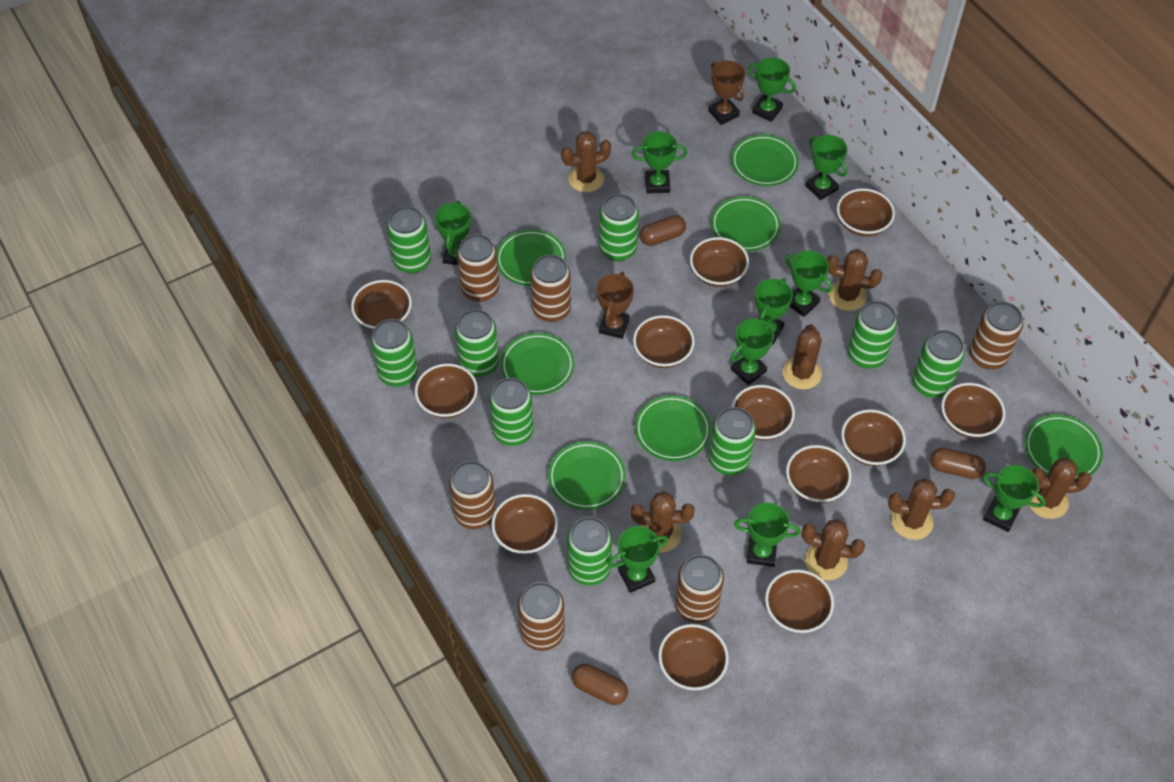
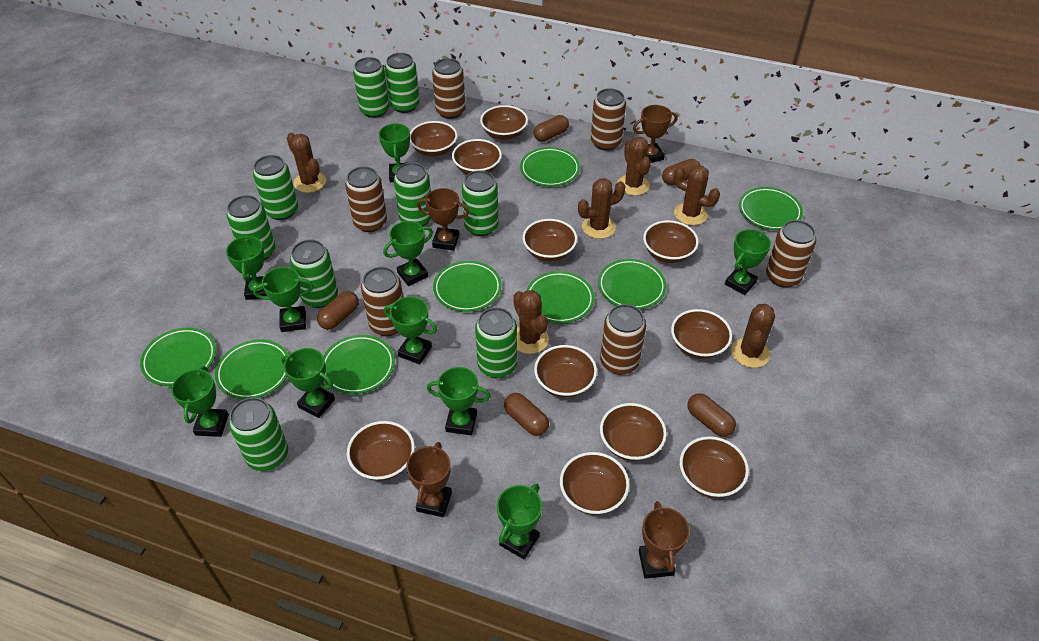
brown bowl: [351,280,412,330] [415,363,478,418] [491,494,558,554] [633,315,695,368] [658,624,729,690] [690,237,749,287] [732,385,795,440] [765,569,834,633] [786,445,852,503] [837,188,895,237] [841,409,906,466] [941,383,1005,438] = 12 -> [347,421,415,481] [410,121,457,157] [452,139,502,174] [480,105,528,140] [522,219,577,261] [534,345,597,398] [560,452,629,515] [600,403,667,461] [643,220,699,263] [671,309,732,359] [680,436,749,498] = 11
brown cactus: [561,131,611,192] [631,491,695,553] [782,324,822,390] [802,519,865,580] [827,249,883,311] [888,478,955,540] [1029,457,1091,519] = 7 -> [287,133,326,193] [513,290,549,354] [578,178,625,239] [617,137,651,196] [674,165,720,225] [731,303,775,368] = 6
brown capsule: [572,664,628,705] [640,215,686,246] [930,448,986,479] = 3 -> [317,291,359,330] [504,393,549,436] [533,115,569,142] [662,159,700,185] [687,393,736,437] = 5
brown trophy: [596,272,634,339] [708,61,745,125] = 2 -> [406,442,452,517] [417,188,469,250] [633,105,678,163] [639,501,690,579] = 4
green plate: [497,229,566,286] [500,333,575,395] [548,441,626,510] [635,395,711,461] [711,196,781,251] [731,135,799,186] [1025,414,1103,479] = 7 -> [140,328,216,386] [215,339,289,399] [323,335,395,394] [433,261,502,312] [520,147,580,186] [527,271,594,323] [598,259,666,309] [739,187,803,230] = 8

